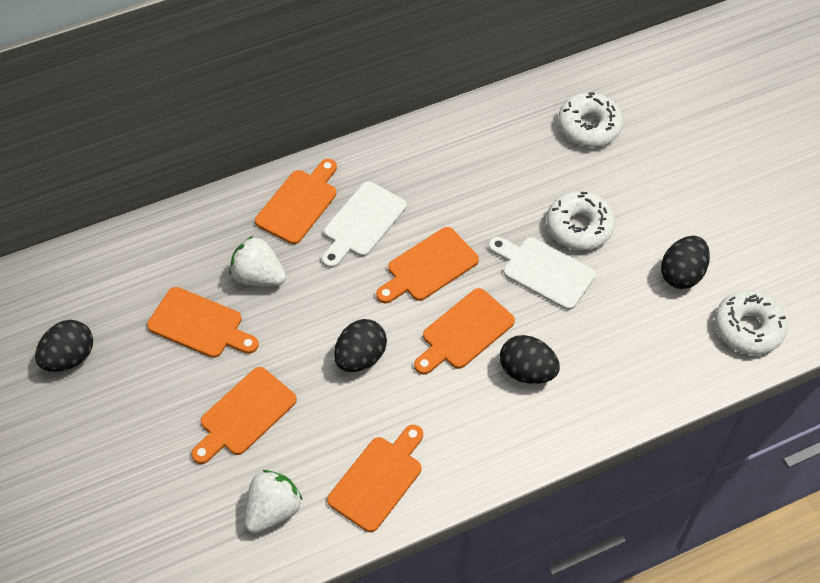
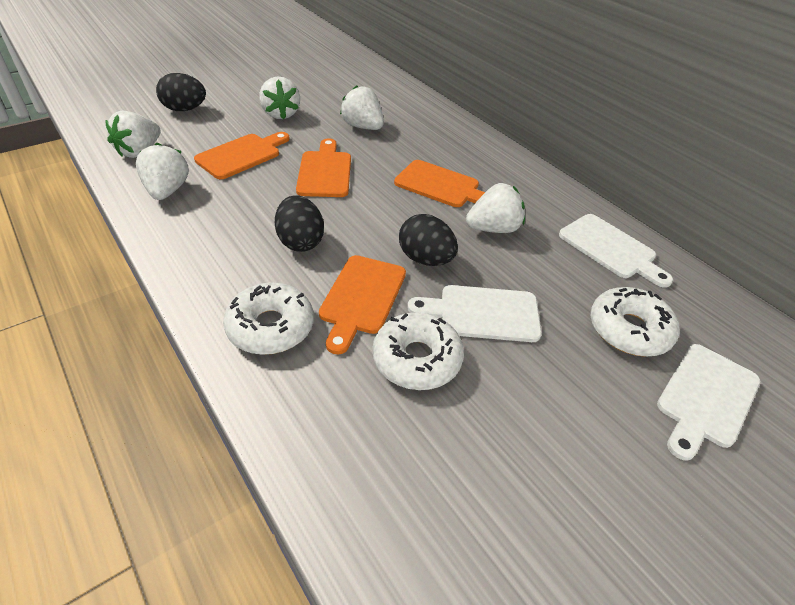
black egg: [35,320,93,372] [334,319,387,372] [500,335,560,384] [661,236,710,289] = 4 -> [156,73,206,111] [275,195,324,252] [399,214,458,266] = 3
orange cutting board: [147,287,259,358] [191,367,297,464] [255,159,337,244] [327,425,423,532] [376,227,479,303] [414,288,515,375] = 6 -> [194,132,290,179] [296,138,351,197] [319,255,406,354] [394,160,485,207] = 4
white cutting board: [322,182,407,268] [489,237,596,310] = 2 -> [407,285,542,342] [559,214,673,288] [657,344,760,460] = 3
white strawberry: [229,236,286,286] [244,470,303,533] = 2 -> [106,111,161,158] [136,143,189,200] [259,77,300,120] [340,85,384,130] [466,183,525,233] = 5

